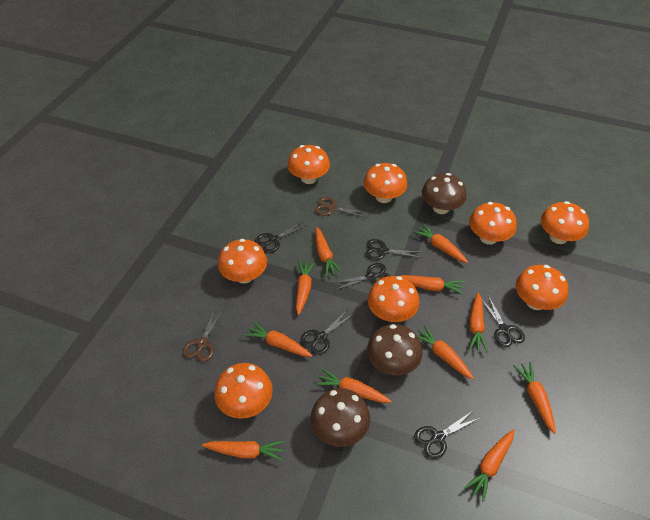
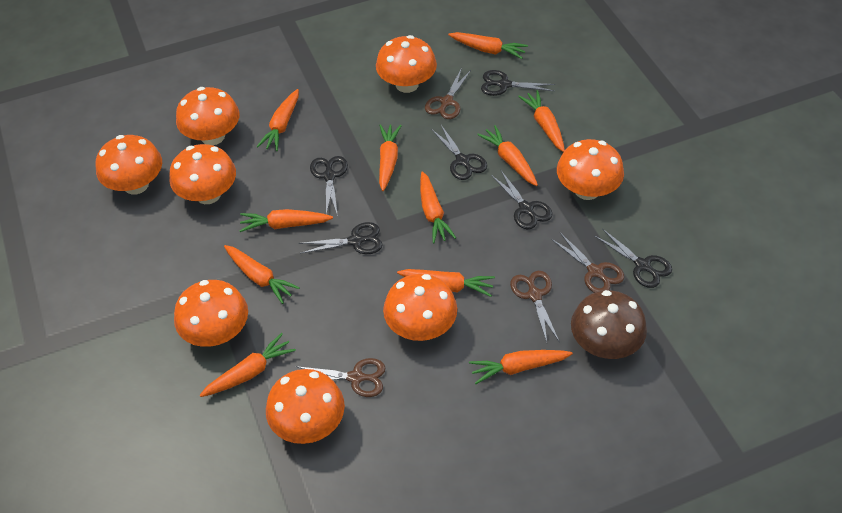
brown mushroom: [310,388,370,447] [367,324,423,375] [422,173,467,214] = 3 -> [571,290,647,359] = 1
brown scissors: [183,309,223,362] [314,197,368,218] = 2 -> [296,358,385,397] [425,68,471,119] [510,271,559,342] [551,233,624,293] = 4

